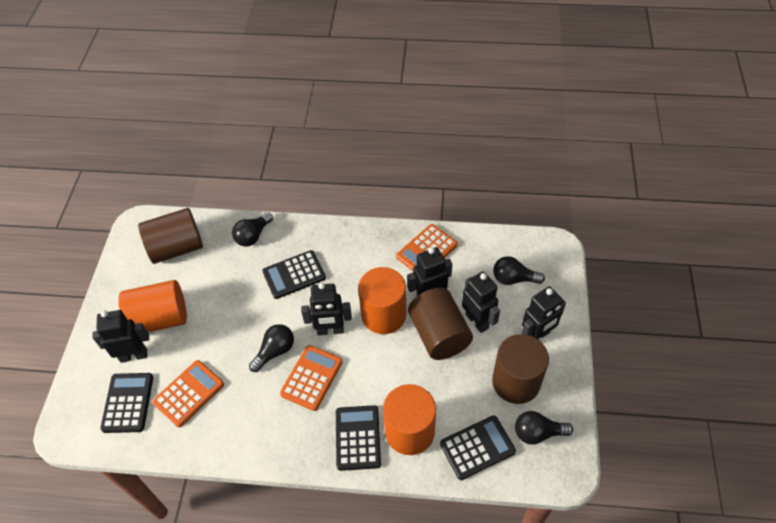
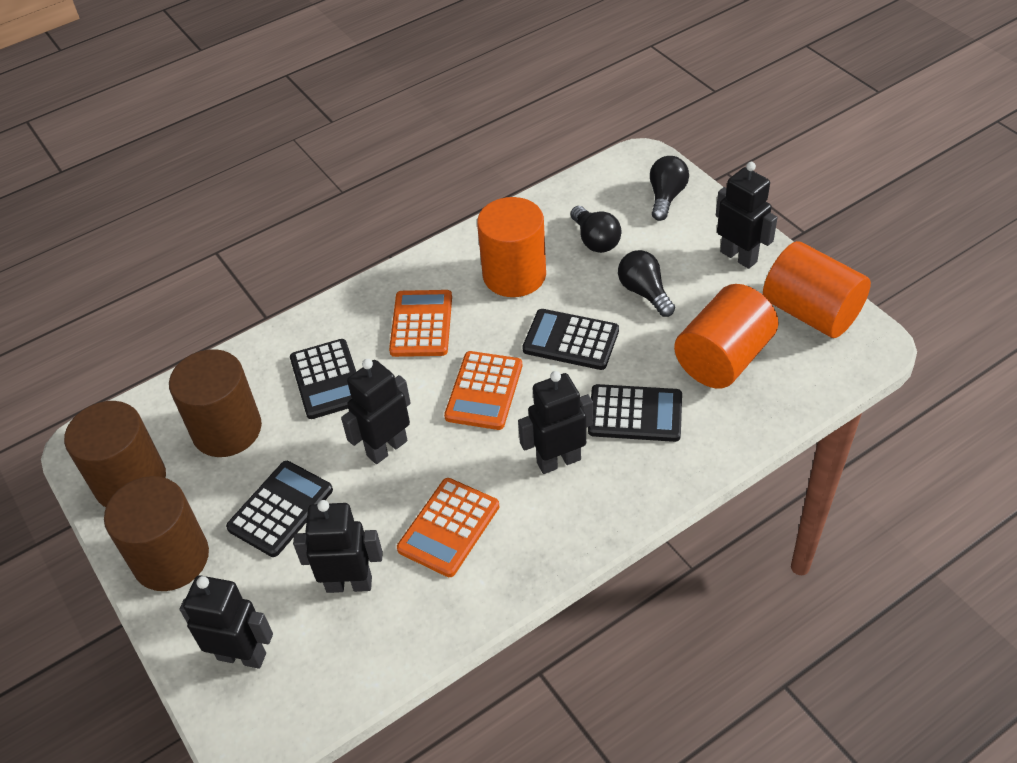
black light bulb: [232,212,273,247] [249,324,294,372] [493,256,545,285] [515,411,573,445] = 4 -> [571,206,621,253] [618,250,675,317] [650,156,689,221] = 3

